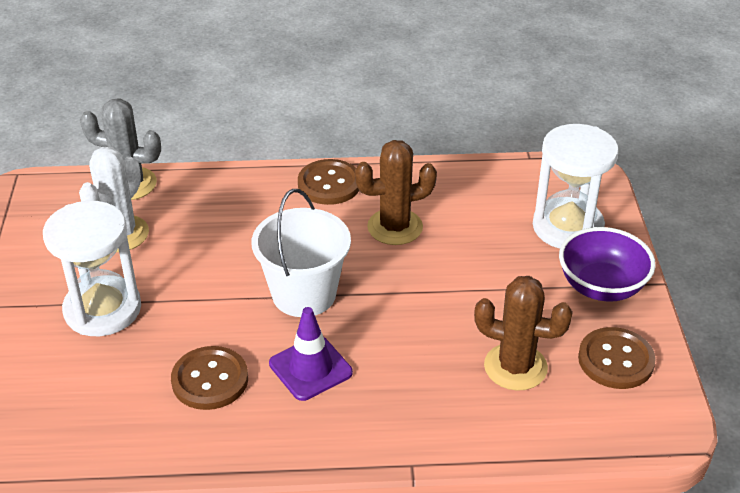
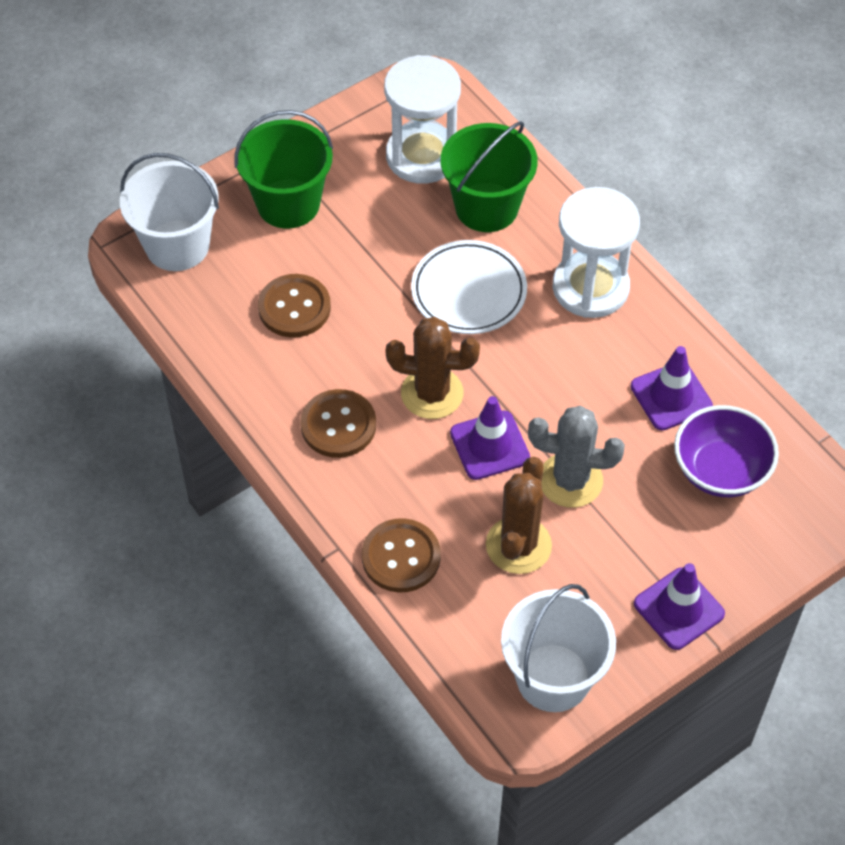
green bucket: none = 0 -> [234,110,333,229] [441,121,538,232] = 2
purple traffic cone: [269,307,353,401] = 1 -> [450,396,530,480] [631,346,713,430] [634,563,725,650] = 3
white bucket: [252,189,351,317] = 1 -> [120,153,219,271] [501,584,616,712] = 2
white cactus: [79,147,149,252] = 1 -> none = 0
white plate: none = 0 -> [411,240,527,334] = 1

